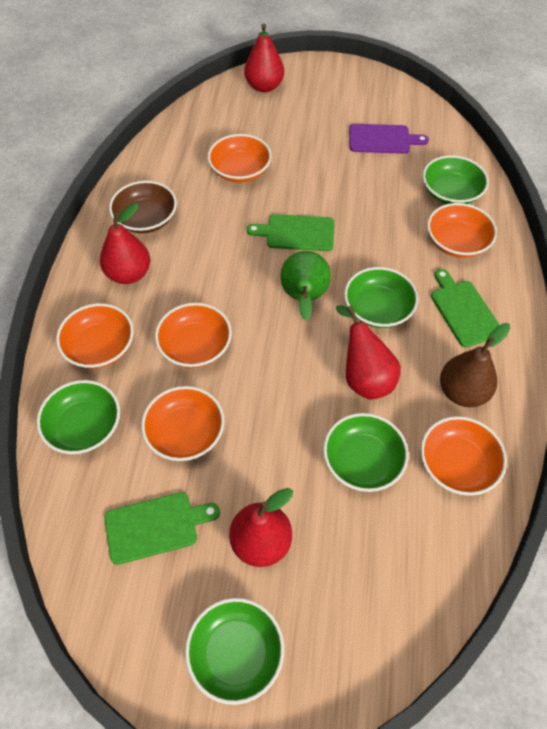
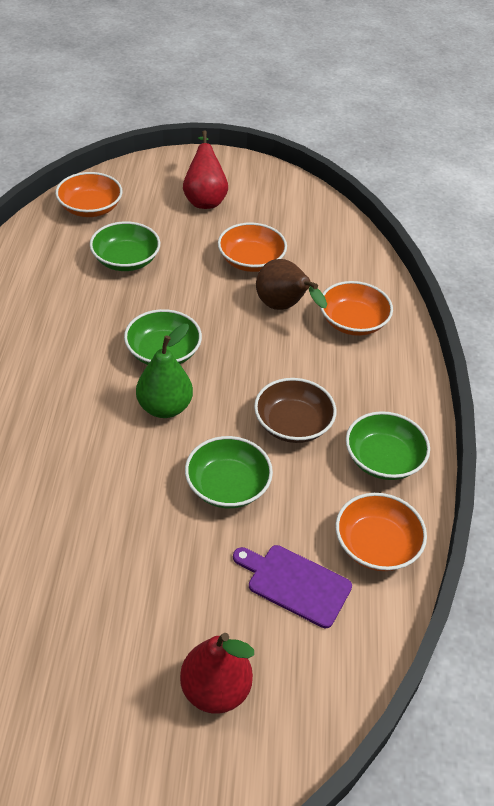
green bowl: [37,380,120,454] [185,598,284,705] [323,413,409,492] [344,267,419,328] [423,155,489,204] = 5 -> [90,221,160,271] [124,309,202,365] [185,436,273,508] [346,411,430,480] = 4
green cutting board: [104,492,220,565] [247,214,334,251] [431,269,499,347] = 3 -> none = 0
orange bowl: [56,303,134,368] [141,386,224,461] [155,303,232,368] [208,134,272,182] [421,416,507,496] [427,203,497,258] = 6 -> [55,172,123,217] [218,223,287,272] [320,281,393,336] [336,493,427,571] = 4
red pear: [100,203,150,284] [229,488,293,567] [244,23,284,93] [336,305,401,399] = 4 -> [180,633,254,714] [183,130,228,209] = 2

